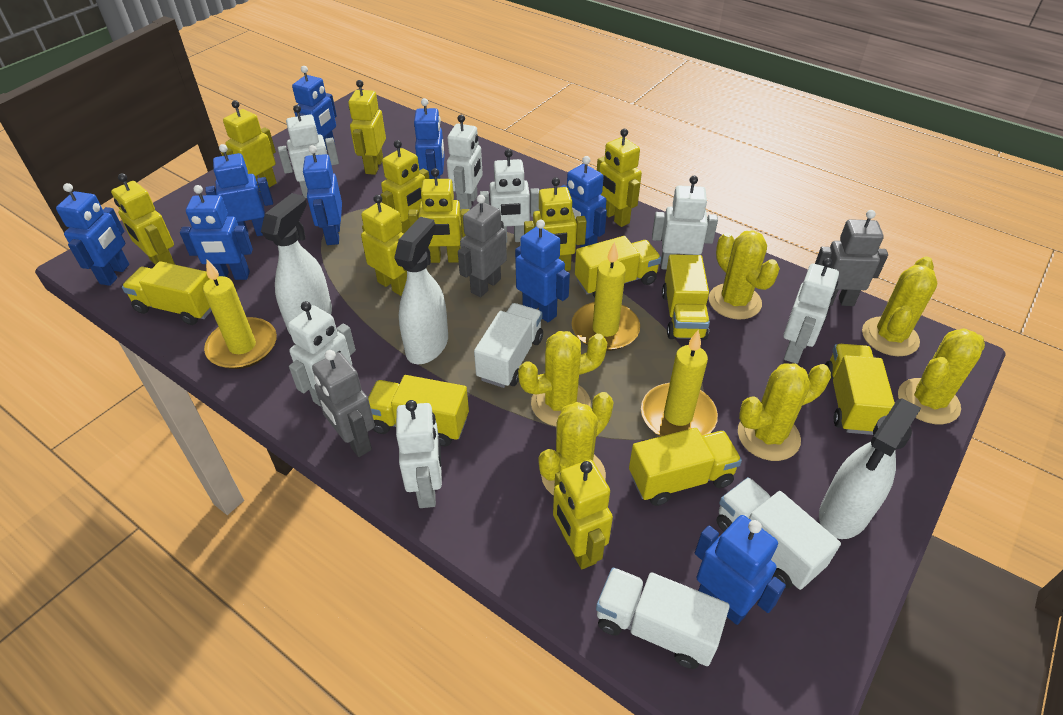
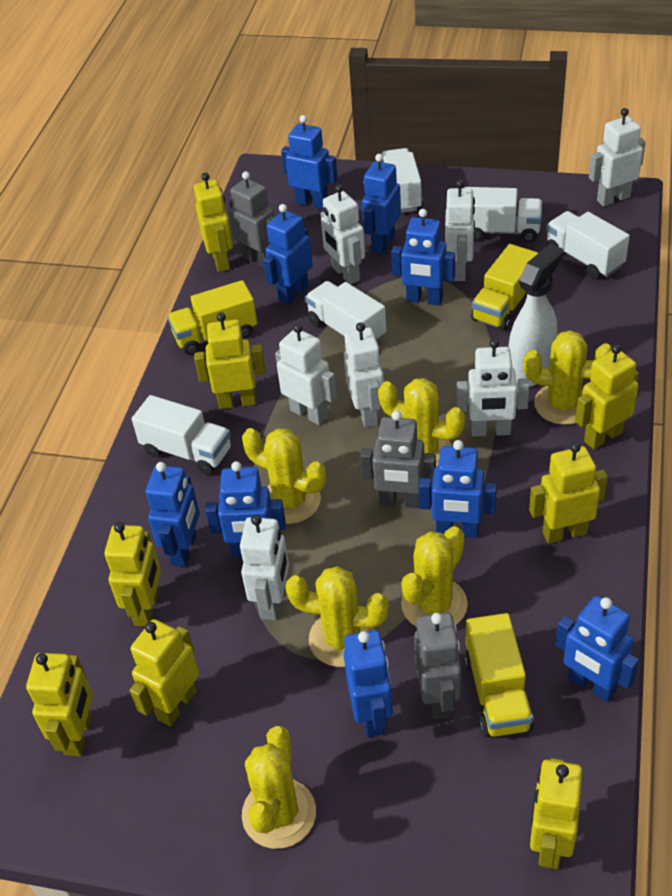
white spray bottle: [261,193,332,335] [394,217,448,364] [819,398,921,539] = 3 -> [509,244,563,387] = 1
white truck: [474,303,543,388] [596,568,730,669] [717,477,841,590] = 3 -> [132,395,231,475] [305,281,386,342] [381,148,423,213] [465,187,542,242] [546,211,630,279] = 5
yellow candle: [203,260,277,369] [572,242,640,351] [641,330,718,437] = 3 -> none = 0
yellow robot: [111,173,175,265] [221,100,277,188] [348,80,386,175] [361,195,407,296] [381,140,430,233] [408,168,470,263] [524,177,587,271] [553,460,613,569] [597,129,642,227] = 9 -> [26,653,93,756] [104,522,161,626] [130,619,199,726] [194,172,233,272] [194,312,266,409] [529,442,608,544] [530,758,582,869] [575,344,639,449] = 8
yellow truck: [122,261,212,325] [368,375,469,446] [575,236,661,297] [629,428,742,506] [662,254,710,340] [825,344,895,435] = 6 -> [167,280,257,355] [464,613,534,737] [471,244,538,331] = 3

